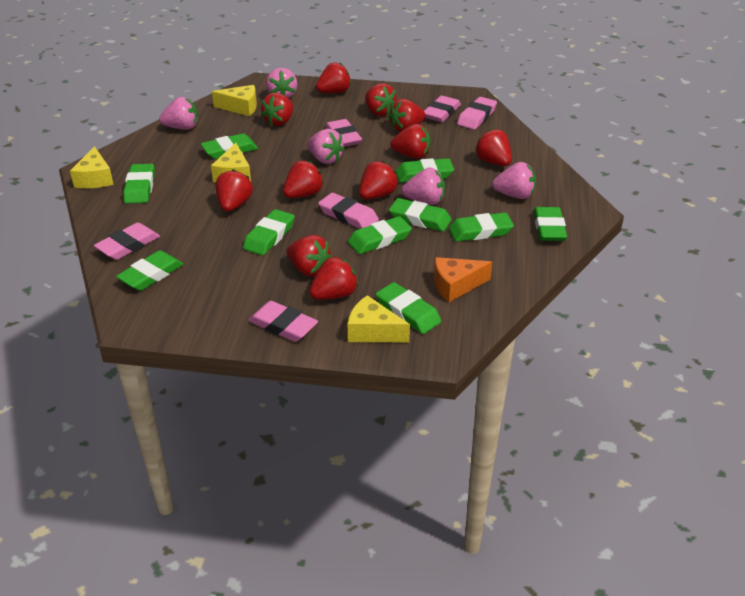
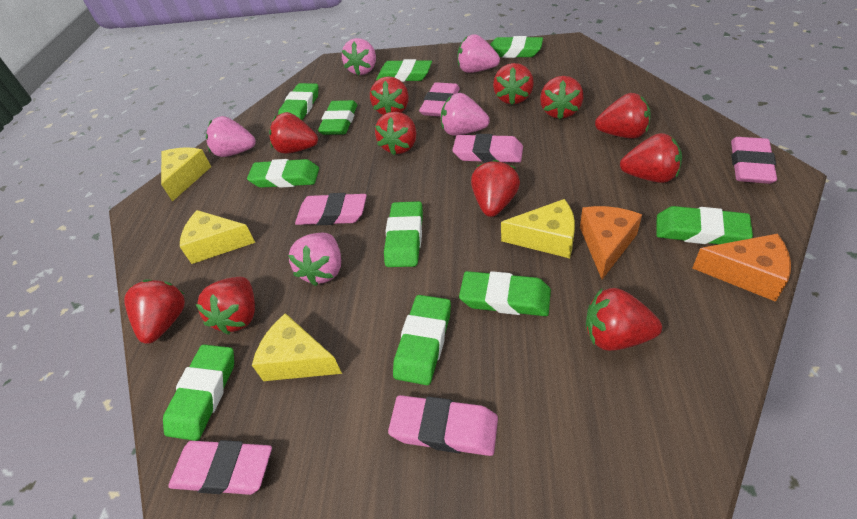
orange cheese: [434,257,492,302] = 1 -> [580,206,642,279] [692,234,791,302] = 2

